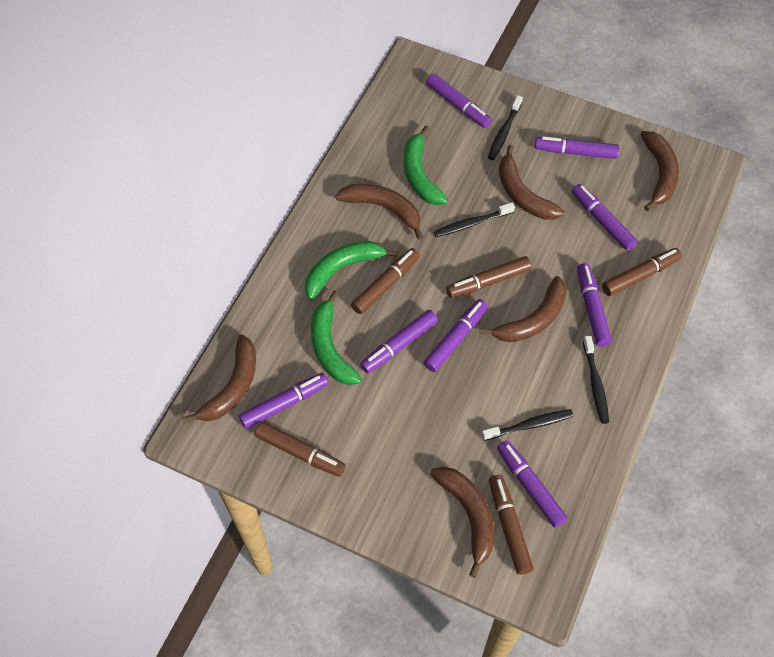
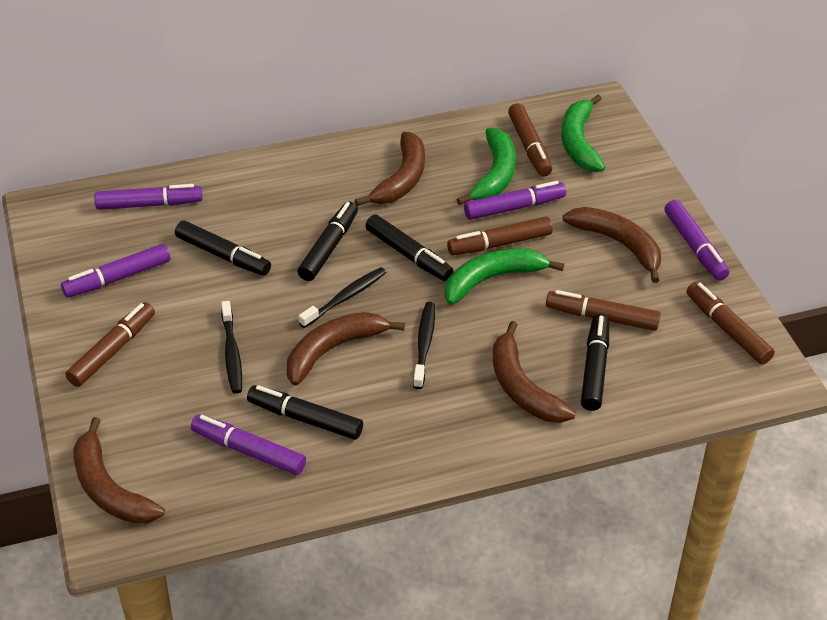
black marker: none = 0 -> [175,221,271,276] [247,385,363,440] [298,201,358,281] [366,215,453,281] [581,314,609,411] = 5
black toothbrush: [434,202,515,237] [482,409,573,441] [488,95,523,160] [583,336,609,424] = 4 -> [221,301,242,394] [298,267,387,328] [413,302,435,389] = 3
brown banana: [182,334,256,423] [335,184,423,240] [430,466,494,578] [479,276,567,342] [499,145,564,220] [641,131,679,211] = 6 -> [73,417,165,524] [287,312,405,386] [355,132,425,206] [493,321,576,423] [563,207,661,283] = 5
purple marker: [239,373,329,429] [360,310,438,374] [423,299,488,372] [426,73,492,128] [497,440,568,528] [535,136,620,159] [572,184,638,251] [577,263,612,347] = 8 -> [61,244,170,298] [95,184,203,210] [191,414,306,475] [464,181,566,220] [664,200,729,281] = 5

